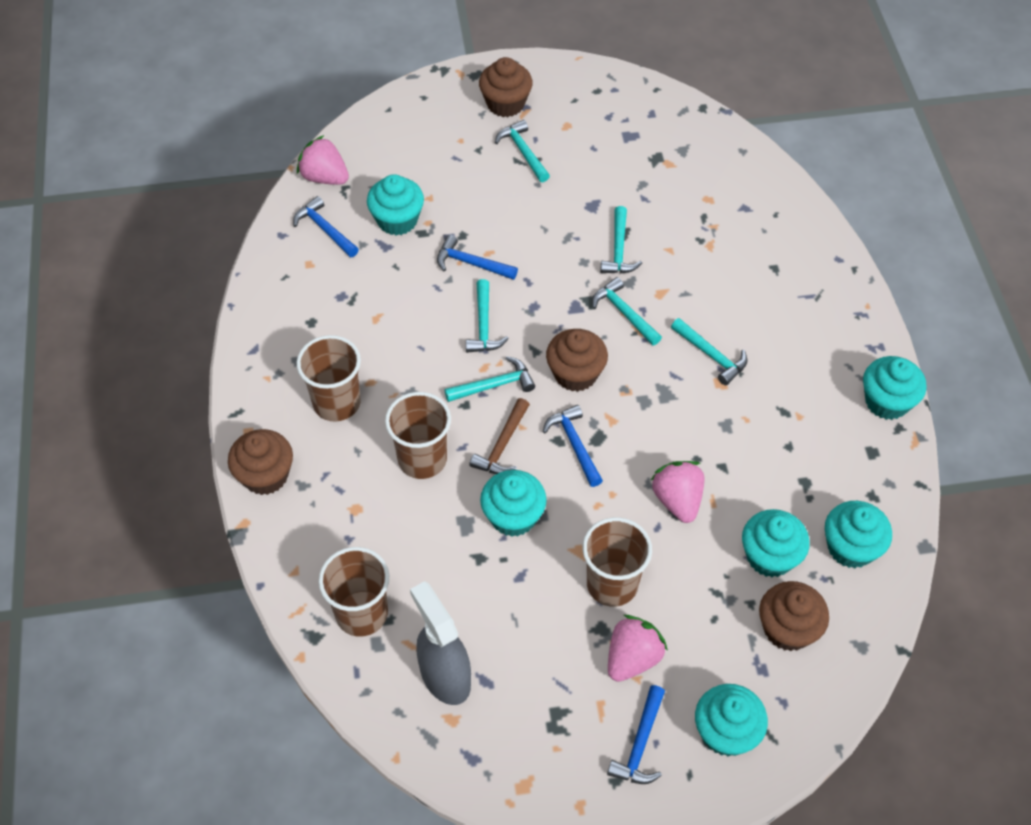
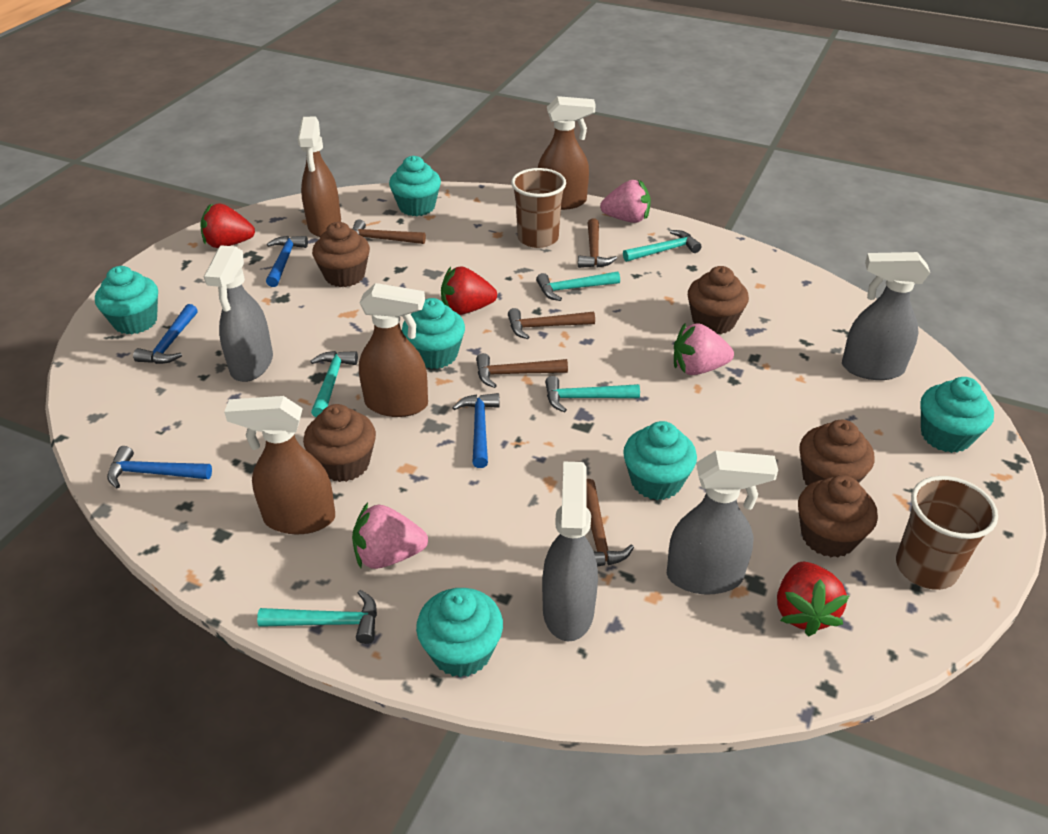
brown cup: [296,335,361,422] [319,547,389,637] [385,392,451,479] [582,517,652,607] = 4 -> [511,168,566,248] [896,476,998,590] = 2
brown cupcake: [228,429,293,495] [479,57,533,117] [546,329,608,392] [759,581,829,651] = 4 -> [303,404,376,482] [312,222,370,287] [688,266,749,334] [798,475,878,557] [799,420,874,486] = 5
brown hammer: [469,398,530,474] = 1 -> [353,219,426,244] [476,353,568,388] [508,308,595,339] [578,218,617,268] [587,479,634,567] = 5
brown spray bottle: none = 0 -> [224,396,335,534] [298,117,341,237] [359,283,428,417] [538,96,596,210] = 4
grey spray bottle: [410,581,471,705] = 1 -> [204,245,273,382] [542,461,598,641] [667,451,778,595] [842,252,930,380] = 4
red strawberry: none = 0 -> [200,203,255,248] [441,266,497,315] [777,562,849,636] = 3
turquoise hammer: [444,356,535,402] [466,279,509,353] [495,120,550,182] [592,277,662,346] [600,206,642,273] [671,318,747,385] = 6 -> [257,590,377,644] [310,351,358,417] [536,271,620,301] [545,376,640,412] [623,230,702,262] = 5

